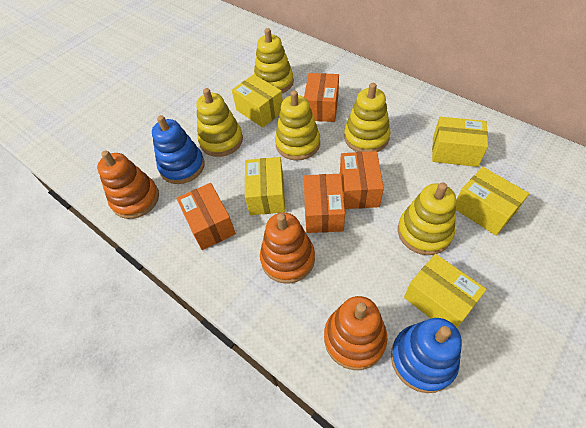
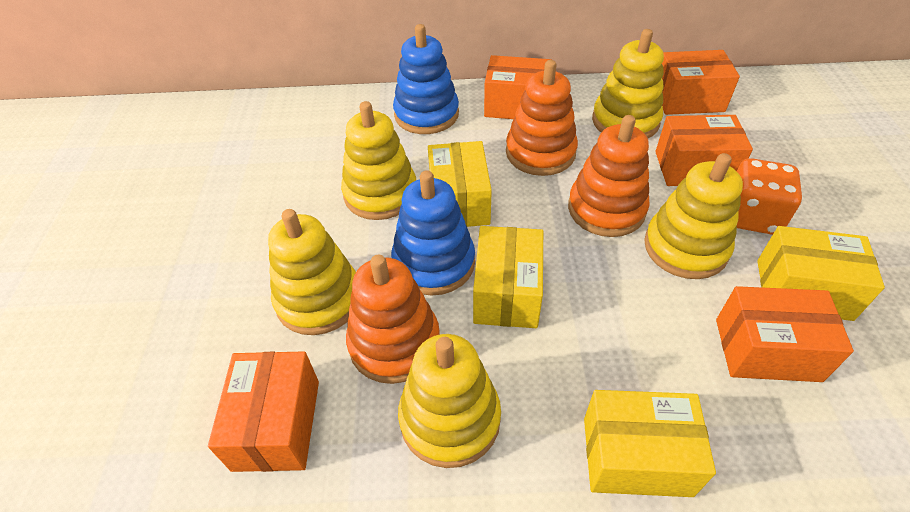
orange box: [176,183,236,250] [304,73,339,122] [304,174,345,233] [340,151,384,209] = 4 -> [208,351,319,472] [484,55,551,119] [655,115,753,186] [662,50,740,115] [716,286,854,382] = 5
orange dice: none = 0 -> [737,158,802,235] = 1
yellow box: [232,74,283,128] [245,157,285,215] [404,254,487,328] [432,117,488,167] [456,167,529,236] = 5 -> [428,141,492,227] [473,226,543,328] [584,390,716,497] [757,226,885,321] = 4

